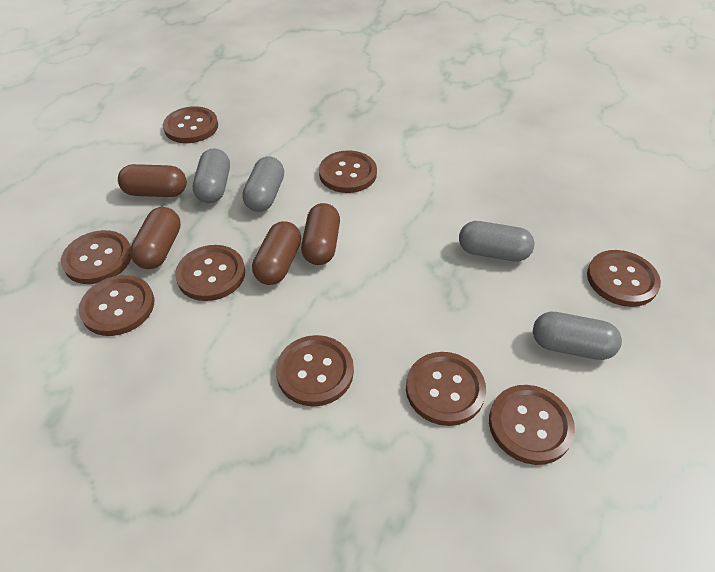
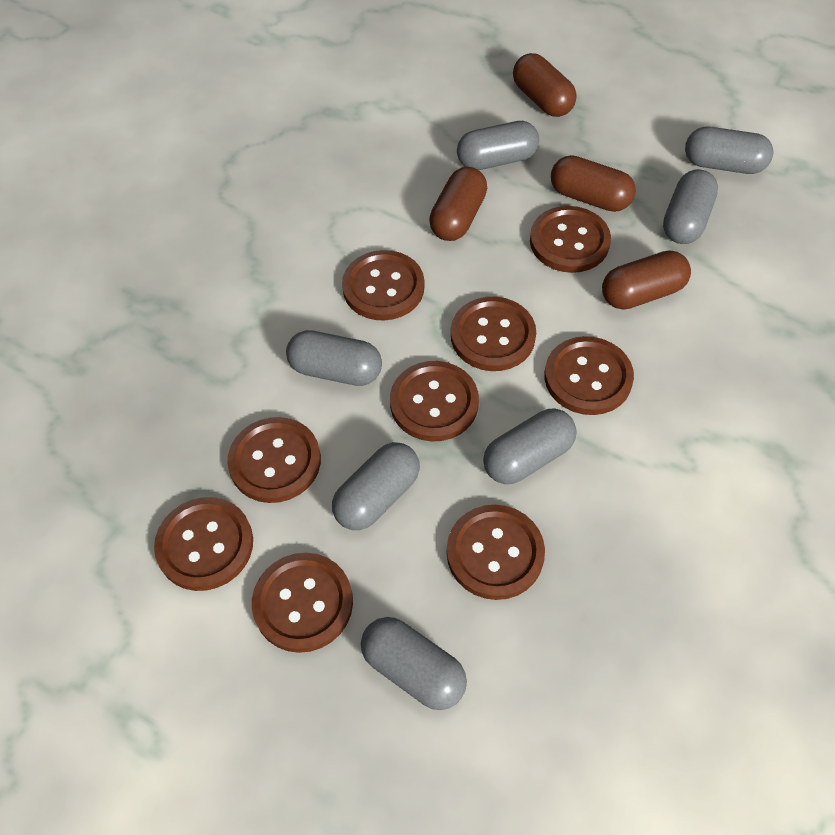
grey capsule: [193,148,230,203] [242,156,284,212] [459,221,534,261] [533,312,622,360] = 4 -> [286,330,382,386] [332,442,420,530] [361,617,467,710] [457,121,539,170] [483,409,577,484] [663,169,718,244] [685,127,773,174] = 7

